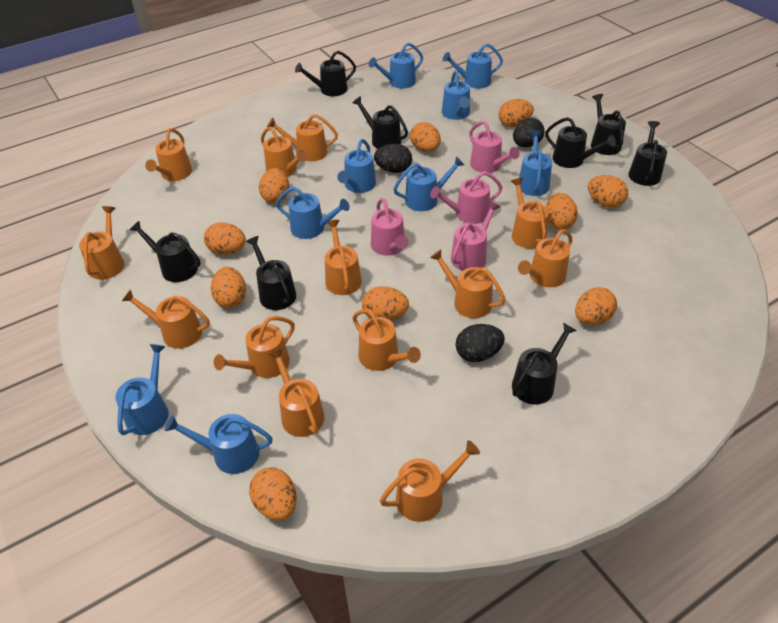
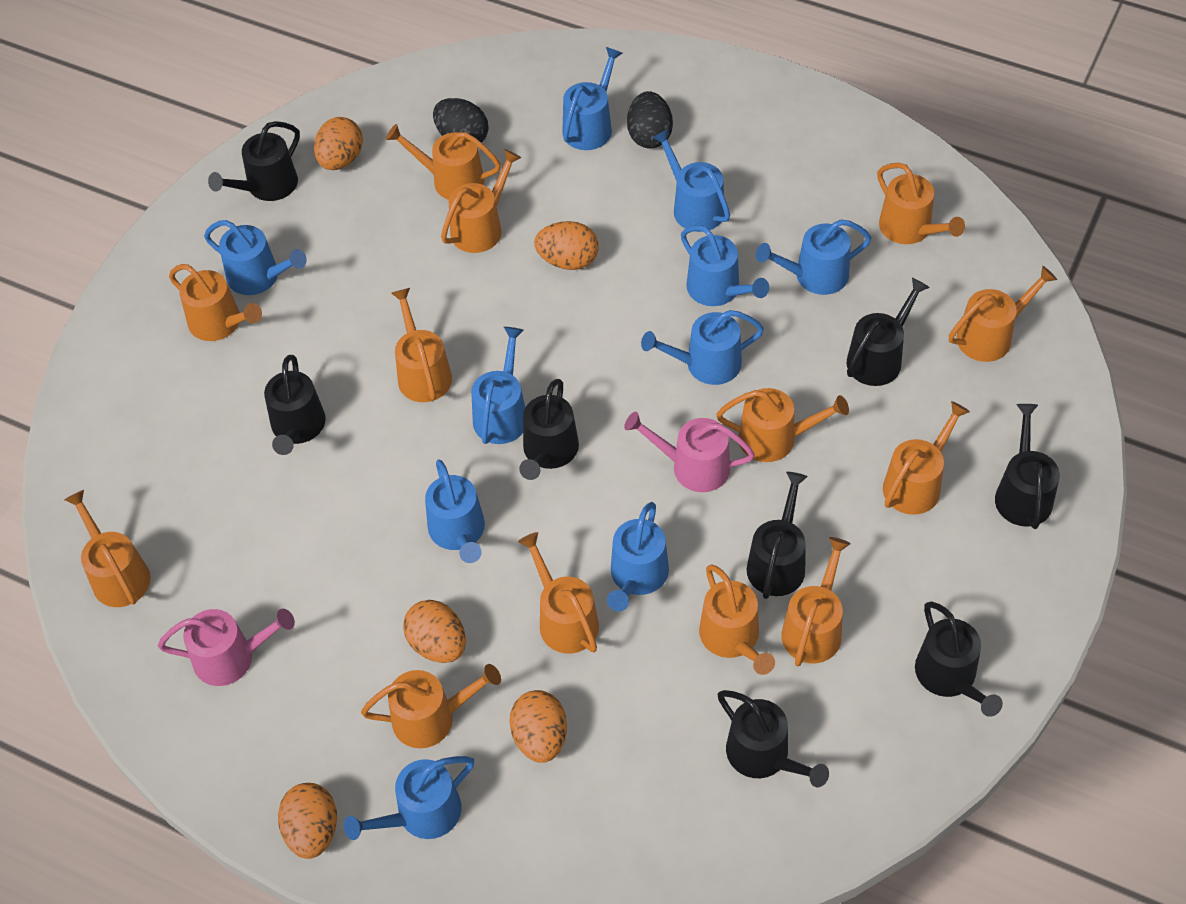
black egg: [374,143,412,173] [455,324,505,362] [513,118,545,147] = 3 -> [433,98,488,143] [627,91,673,149] = 2
blue watering can: [115,344,169,435] [165,414,273,474] [276,186,350,239] [337,139,376,193] [369,43,423,89] [393,156,464,211] [442,70,470,120] [443,43,503,89] [519,130,552,196] = 9 -> [204,220,307,295] [344,756,474,840] [425,460,485,563] [471,327,525,444] [562,47,623,150] [607,502,669,611] [641,310,764,385] [652,129,730,232] [681,225,769,306] [756,219,871,295] = 10
orange egg: [204,222,246,255] [211,267,246,308] [249,467,297,521] [259,168,289,203] [362,286,409,321] [410,122,441,152] [498,99,534,127] [546,193,578,230] [575,287,617,325] [588,175,628,208] = 10 -> [278,783,337,859] [314,117,363,170] [403,600,466,663] [509,690,567,763] [534,221,599,270] = 5
pink watering can: [371,198,408,256] [430,171,503,224] [451,201,500,271] [469,121,519,173] = 4 -> [158,609,295,686] [624,412,755,492] = 2

